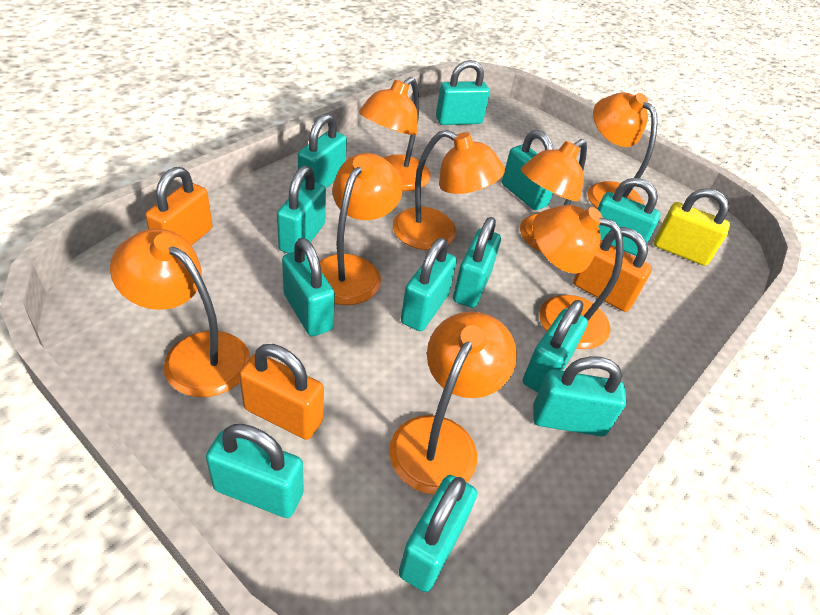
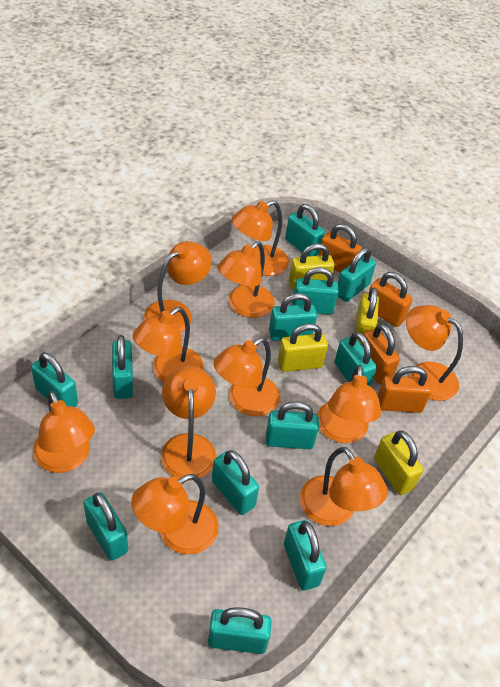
orange lamp: [110,229,250,397] [319,153,403,305] [359,77,431,191] [389,311,517,494] [393,130,505,250] [520,139,587,251] [533,205,623,349] [588,92,658,208] = 8 -> [33,391,95,473] [131,474,219,555] [133,307,204,382] [144,241,212,332] [161,366,216,481] [214,337,280,416] [217,241,274,318] [232,200,289,276] [300,447,388,526] [317,365,381,443] [406,305,463,401] = 11
orange padlock: [145,167,213,246] [239,344,324,440] [573,227,652,312] = 3 -> [318,224,362,273] [361,324,400,384] [368,272,413,327] [378,366,432,413] = 4
yellow padlock: [654,188,730,266] = 1 -> [278,323,328,372] [289,243,335,291] [355,287,379,344] [374,431,423,495] = 4

